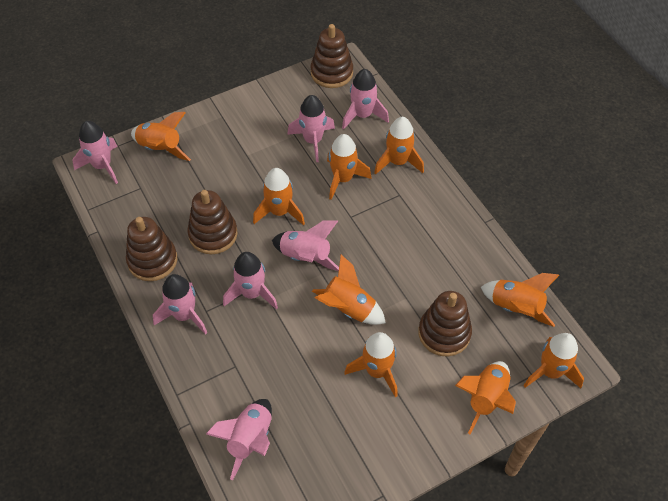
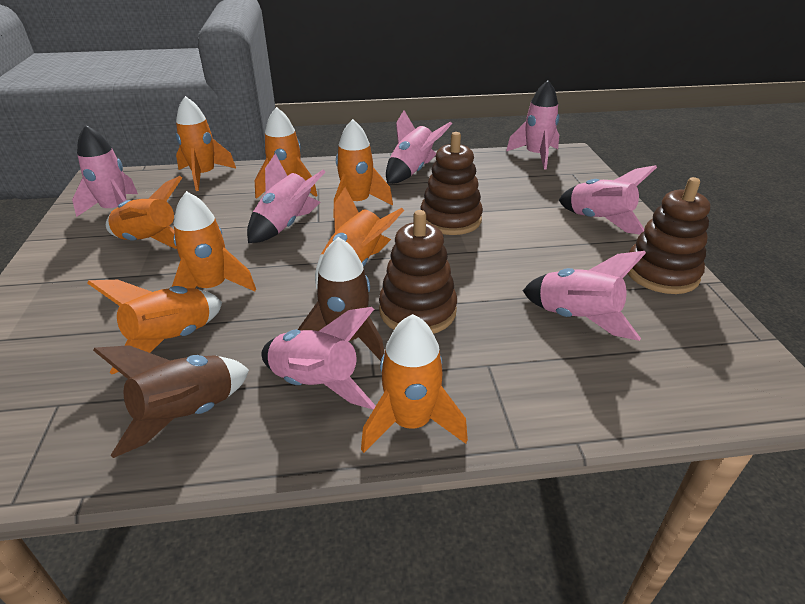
brown rocket: none = 0 -> [93,345,249,458] [298,237,384,361] = 2
brown stacking toy: [126,217,177,281] [187,190,238,254] [311,24,353,88] [418,291,472,356] = 4 -> [379,210,457,334] [420,132,483,235] [627,177,710,294] = 3
orange rocket: [131,112,191,161] [253,168,305,225] [312,255,386,325] [327,134,372,200] [344,332,398,397] [374,117,424,175] [455,361,516,435] [481,273,559,327] [524,333,584,388] = 9 -> [87,280,222,374] [106,176,182,249] [172,191,256,291] [176,96,236,191] [255,107,318,199] [315,187,404,289] [334,119,393,206] [361,314,468,453] = 8

